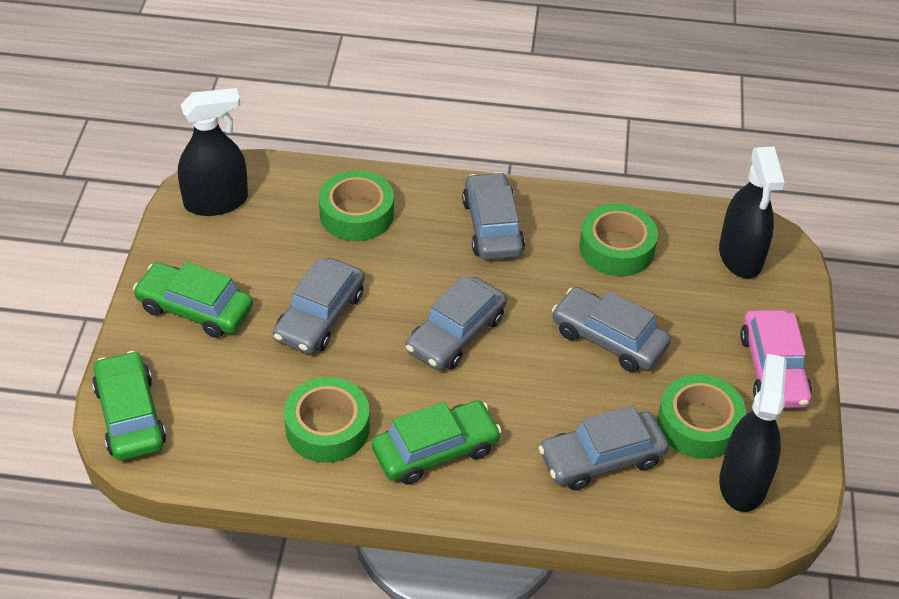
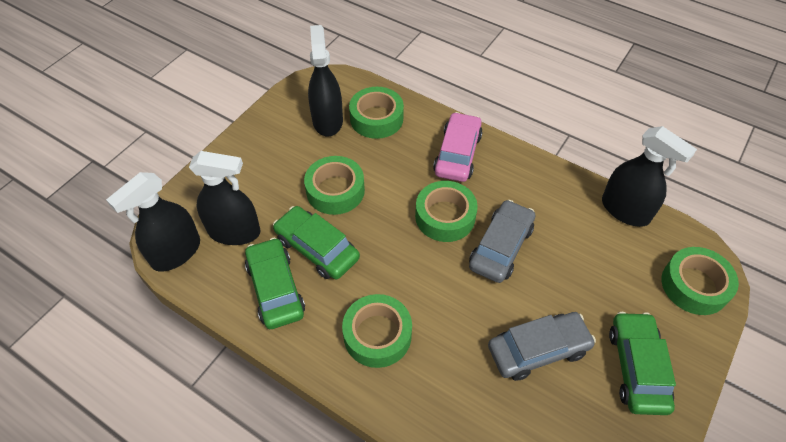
black spray bottle: [178,88,248,216] [719,147,785,279] [719,354,787,512] = 3 -> [106,172,200,272] [189,151,260,245] [308,25,343,137] [602,126,697,227] = 4
green tape: [284,377,370,463] [319,170,394,241] [580,204,658,276] [657,374,746,459] = 4 -> [304,156,365,215] [342,294,412,368] [349,87,404,139] [415,181,478,242] [662,247,739,315] = 5
grey car: [273,258,365,354] [406,276,507,370] [462,172,525,260] [538,405,669,490] [552,287,671,372] = 5 -> [469,200,535,283] [488,312,596,381] = 2

